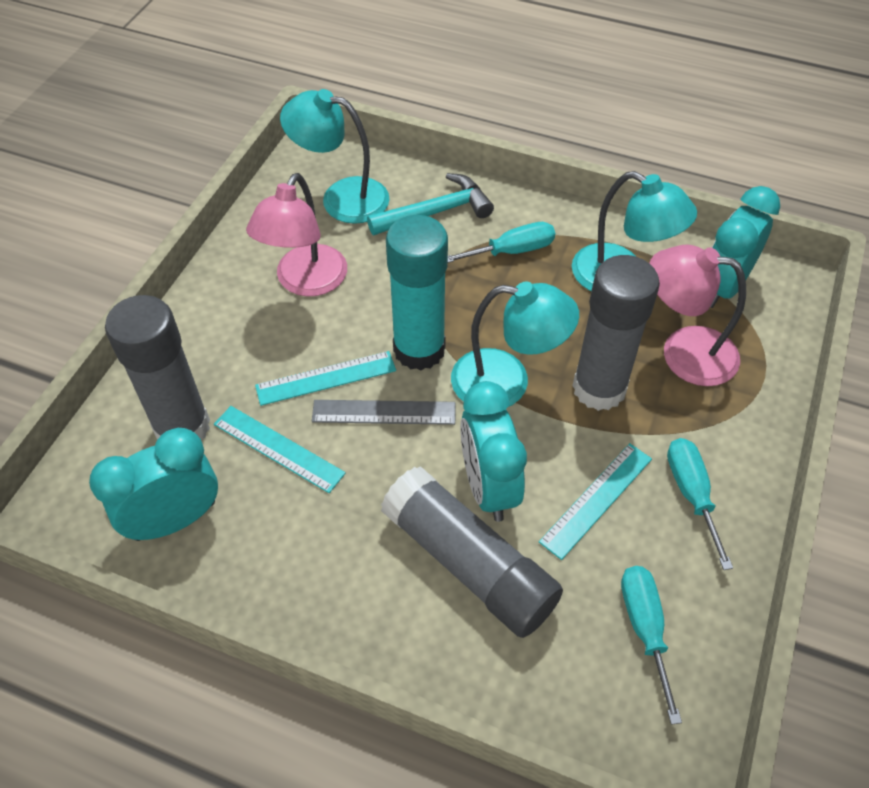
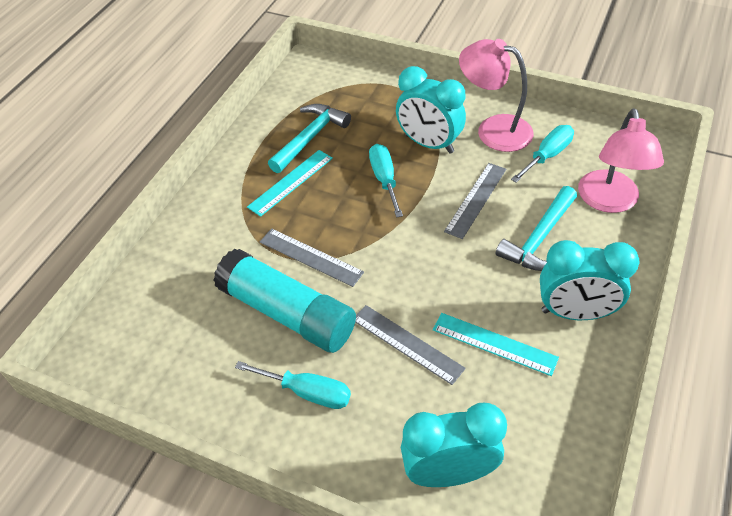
grey glue stick: [105,295,210,440] [381,466,563,638] [572,255,660,411] = 3 -> none = 0
grey ruler: [312,400,455,425] = 1 -> [260,228,364,287] [355,305,466,385] [444,163,506,239] = 3
turquoise hammer: [367,173,494,235] = 1 -> [268,104,351,173] [496,186,577,271] = 2
turquoise lamp: [280,89,390,224] [451,281,579,407] [572,171,697,291] = 3 -> none = 0
turquoise ruler: [214,406,346,493] [255,351,396,406] [539,443,652,560] = 3 -> [247,150,333,217] [433,313,559,376] = 2

